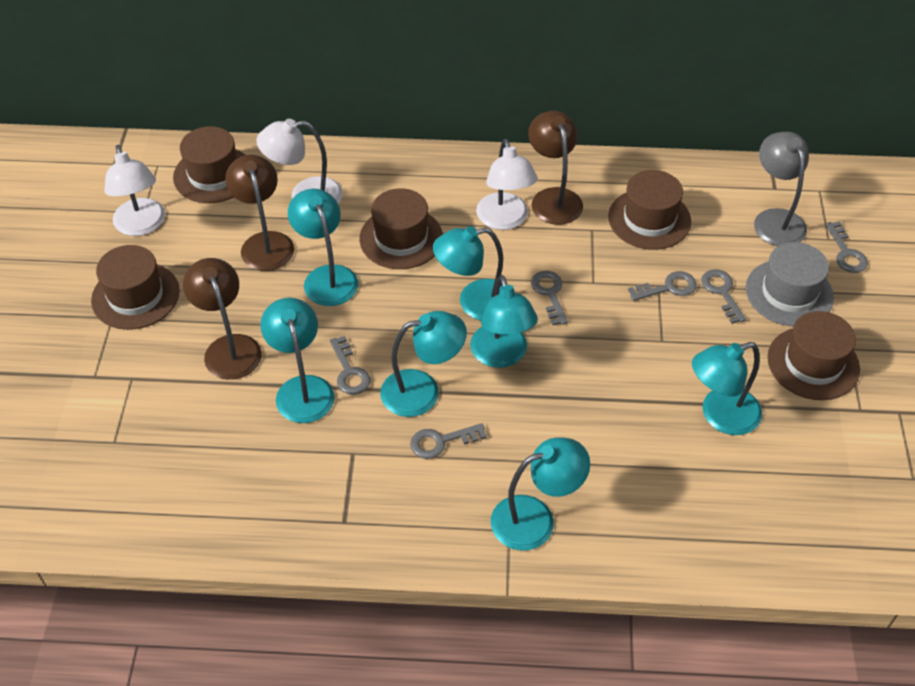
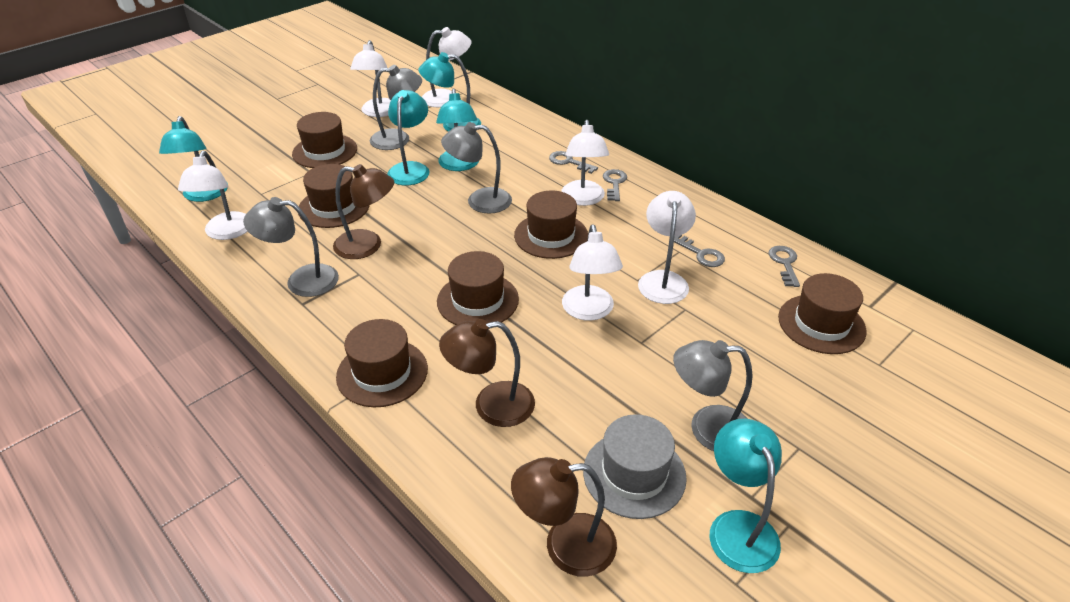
brown hat: [91,245,180,330] [173,126,245,203] [359,188,443,269] [608,170,691,250] [767,311,860,400] = 5 -> [292,112,357,168] [298,164,370,228] [336,319,428,407] [437,251,519,325] [514,191,588,259] [778,273,867,354] = 6
grey key: [330,336,370,395] [410,423,487,459] [531,271,568,325] [628,271,697,301] [701,269,747,324] [825,221,868,273] = 6 -> [549,151,598,174] [603,169,627,201] [674,235,725,267] [768,246,800,287] = 4
grey lamp: [754,132,809,246] = 1 -> [243,197,339,297] [370,65,422,150] [441,122,512,213] [673,340,753,451] = 4
turquoise lamp: [260,298,335,423] [288,189,358,306] [380,311,467,417] [433,226,503,321] [470,275,538,368] [491,438,590,551] [692,342,762,435] = 7 -> [159,116,228,202] [387,90,429,185] [418,52,481,132] [436,89,479,171] [709,419,782,573] = 5
white lamp: [104,145,165,236] [256,119,343,204] [476,139,538,230] = 3 -> [178,151,247,240] [350,40,391,117] [422,27,472,107] [561,120,609,206] [562,224,623,321] [638,191,696,304] = 6

